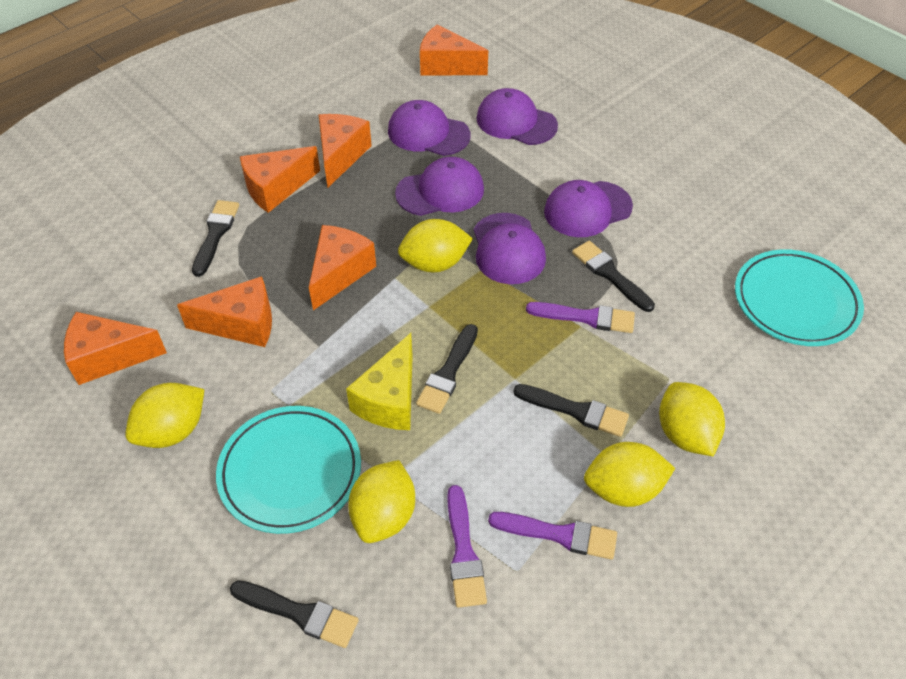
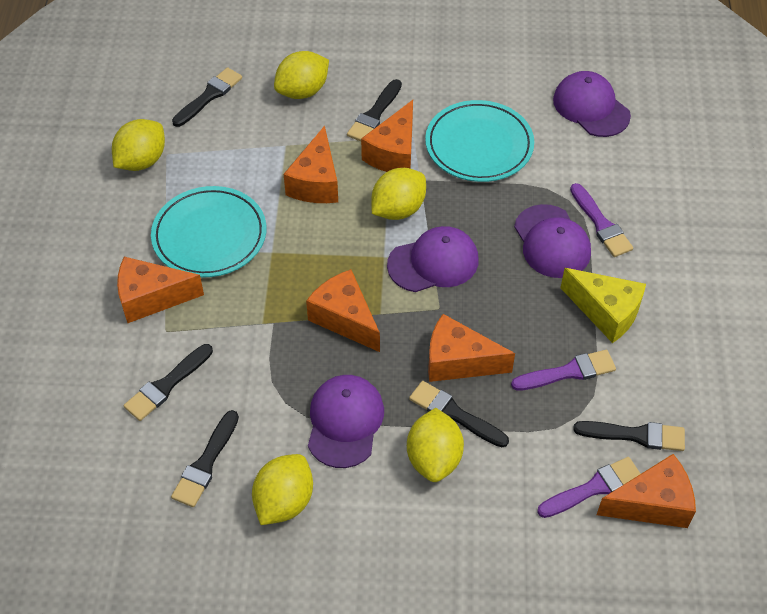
black brush: [192,200,239,277] [230,580,358,648] [416,324,478,414] [514,384,629,437] [572,241,655,312] = 5 -> [123,344,213,421] [171,410,239,507] [172,67,242,127] [347,79,402,141] [409,381,509,447] [573,421,685,451] = 6
purple cap: [388,100,471,156] [395,157,484,216] [474,213,546,284] [476,88,558,145] [544,180,633,237] = 5 -> [308,375,384,468] [387,226,479,292] [514,204,591,278] [553,71,631,137] = 4

